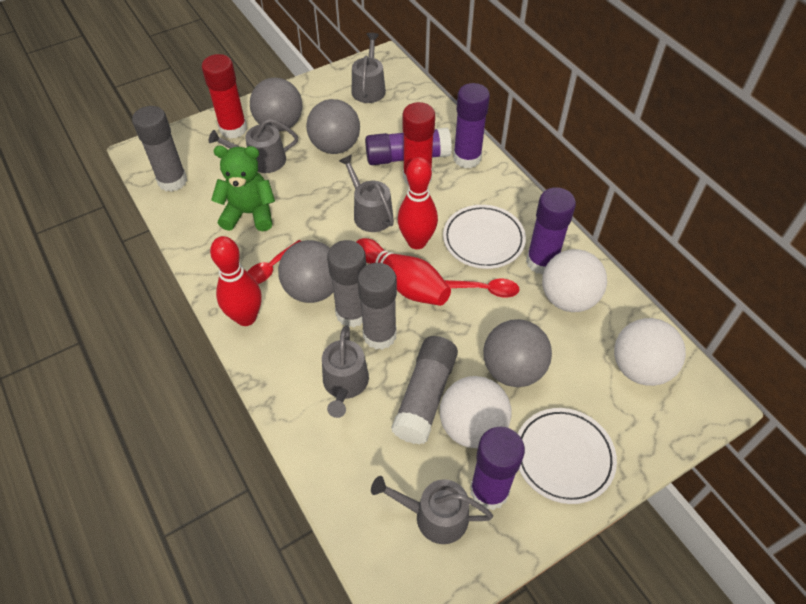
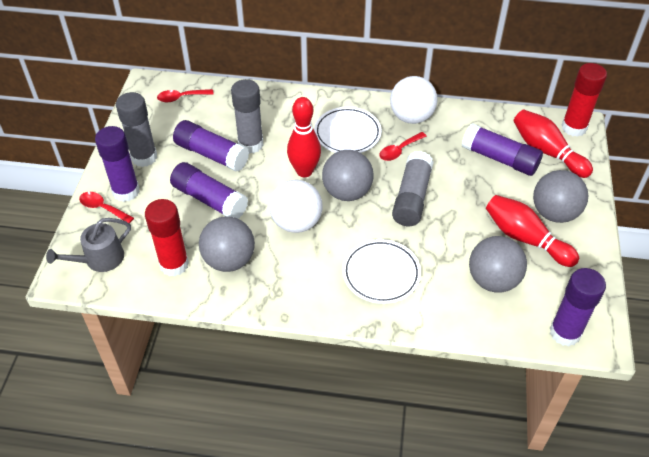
green teddy bear: [211,146,275,231] = 1 -> none = 0
grey glue stick: [132,106,187,192] [327,240,366,327] [357,263,397,350] [391,336,458,445] = 4 -> [116,92,157,167] [231,79,264,154] [392,151,434,226] = 3
grey watering can: [209,119,298,173] [322,325,369,418] [339,155,394,232] [352,33,386,103] [371,476,493,544] = 5 -> [46,218,131,272] = 1
purple glue stick: [365,128,452,165] [453,83,490,168] [470,427,525,511] [526,187,576,275] = 4 -> [95,126,140,202] [170,162,248,219] [173,120,249,172] [462,123,543,176] [550,268,606,346] = 5
red spoon: [247,240,301,284] [445,279,520,297] = 2 -> [79,192,134,224] [157,89,214,102] [379,132,427,161] = 3
white ball: [440,376,512,448] [542,249,607,312] [614,318,686,386] = 3 -> [269,180,323,233] [390,76,438,124] = 2

